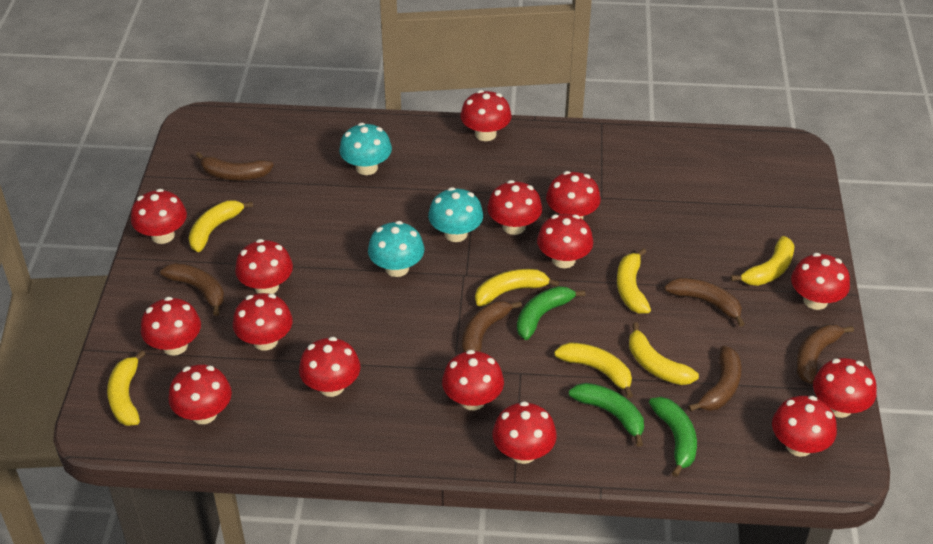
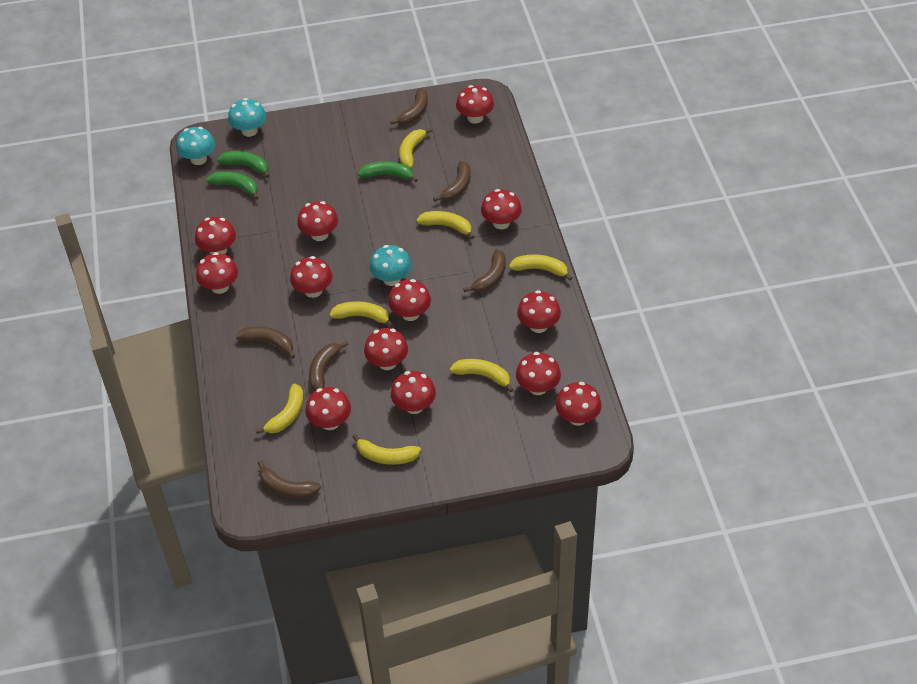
red mushroom: [131,189,187,244] [141,297,201,356] [168,365,232,424] [233,293,293,351] [235,239,293,294] [299,337,360,397] [442,350,504,410] [461,90,511,141] [487,180,542,235] [493,401,557,464] [537,214,593,268] [546,171,601,219] [772,396,837,457] [791,253,850,310] [813,358,876,418] = 15 -> [195,217,236,254] [196,252,238,294] [290,256,332,298] [297,201,338,241] [305,387,351,430] [364,328,408,370] [388,279,431,321] [391,371,436,414] [456,85,494,124] [481,189,522,229] [516,352,561,395] [517,290,561,333] [556,382,602,426] = 13

